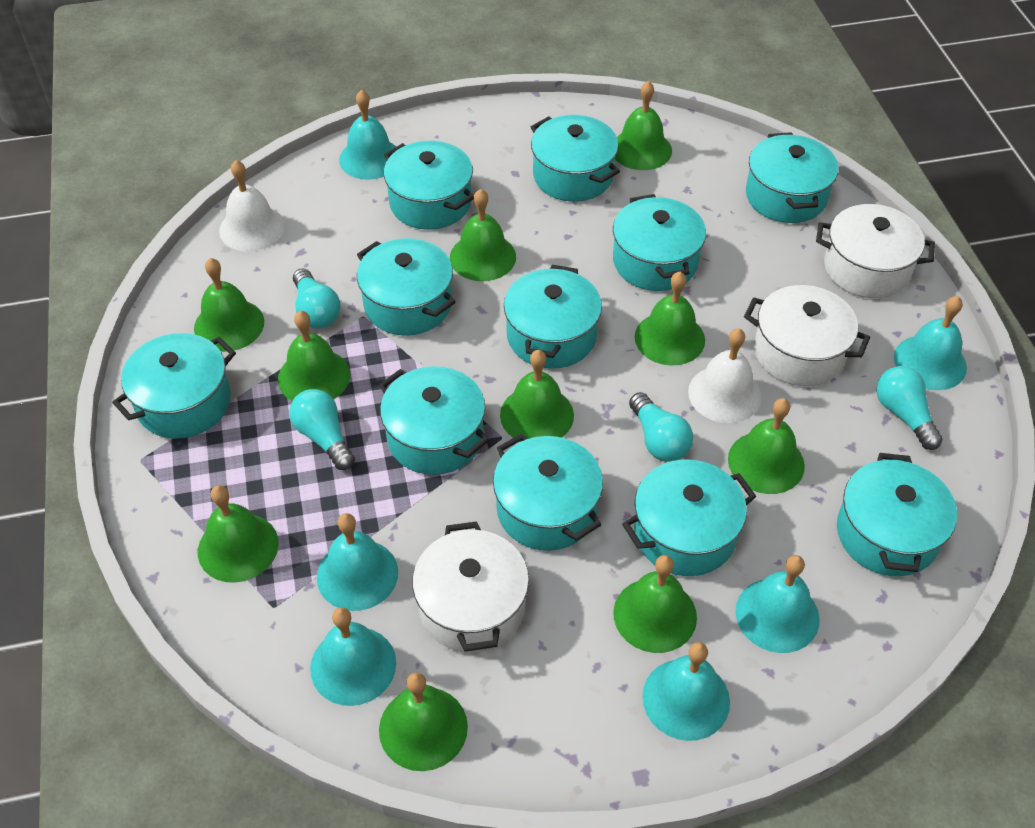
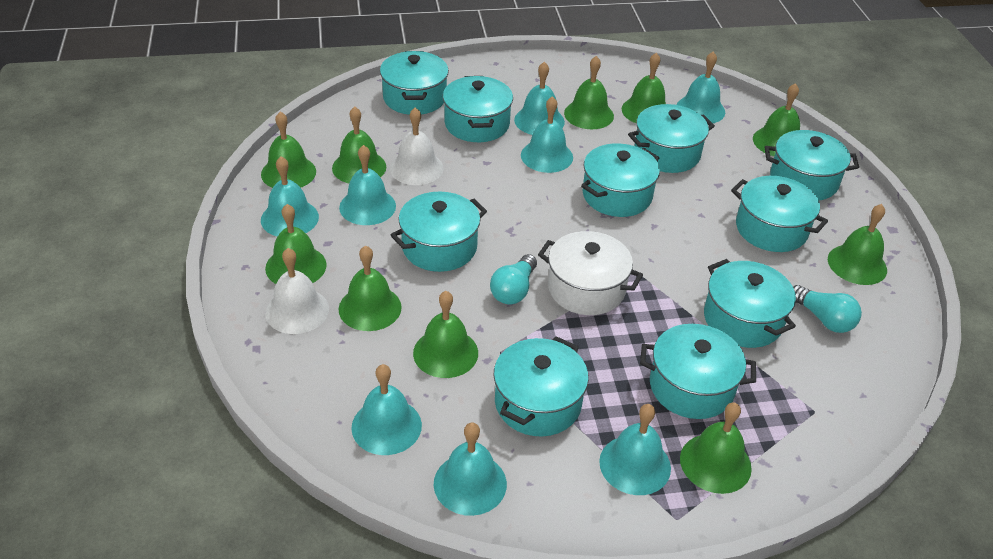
turquoise bell: [310,607,396,706] [317,513,398,611] [339,90,396,180] [642,642,730,741] [735,555,820,653] [894,296,967,390] = 6 -> [261,157,319,237] [339,145,396,225] [351,364,422,455] [434,422,507,516] [514,62,565,135] [521,96,573,173] [599,404,671,495] [677,52,725,123] = 8
turquoise light bulb: [289,389,355,470] [293,268,340,328] [629,392,693,462] [876,366,943,450] = 4 -> [490,254,537,305] [793,285,862,333] = 2
turquoise pot: [112,333,236,439] [357,238,455,336] [379,366,489,475] [384,141,474,230] [493,434,603,551] [504,265,602,369] [531,115,620,202] [613,194,706,291] [622,459,756,576] [746,132,838,223] [837,453,957,576] = 11 -> [380,51,449,115] [391,192,487,272] [443,76,513,142] [494,336,589,436] [581,143,660,217] [628,104,715,173] [640,324,756,419] [704,259,796,348] [731,176,828,252] [765,130,859,200] = 10
white pot: [412,521,529,653] [744,285,870,386] [816,204,935,298] = 3 -> [538,231,643,315] = 1

